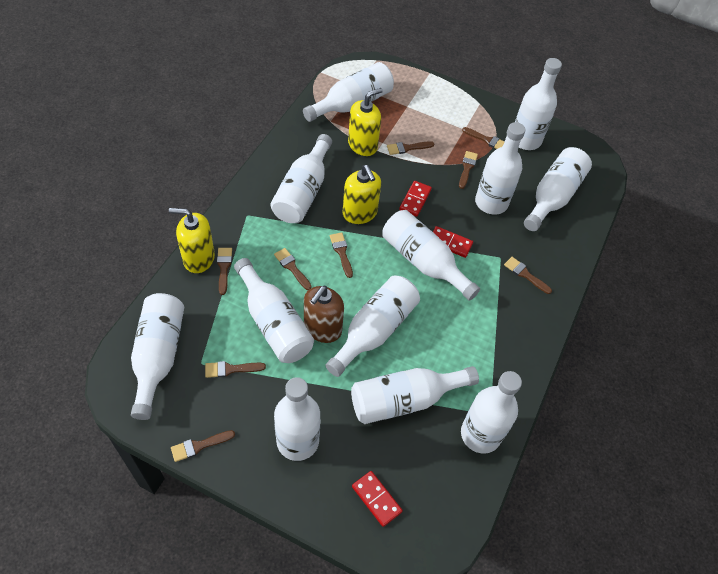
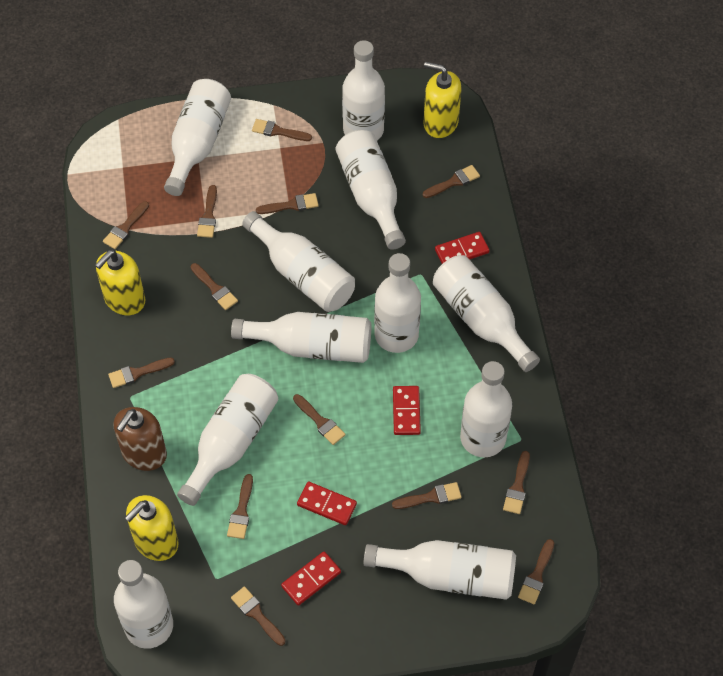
brown brush: [171,430,235,462] [205,361,266,378] [217,248,232,295] [274,248,312,290] [330,232,353,278] [387,141,434,155] [459,151,478,189] [462,127,504,149] [504,257,552,294] = 9 -> [103,201,149,249] [108,358,175,388] [191,263,238,310] [197,185,217,238] [227,474,253,539] [231,586,285,646] [252,119,312,141] [256,193,319,214] [293,394,345,445] [392,482,462,509] [423,165,480,198] [503,451,530,514] [518,539,554,604] = 13
red domino: [352,471,403,527] [399,181,432,217] [433,226,473,258] = 3 -> [281,551,341,606] [297,482,357,525] [393,386,421,435] [435,232,490,264] = 4
white bottle: [131,293,184,420] [234,258,314,363] [271,134,332,223] [274,377,320,461] [303,62,394,122] [325,276,420,377] [351,366,479,424] [382,210,480,301] [461,371,522,453] [475,122,525,215] [515,58,562,150] [524,147,592,231] = 12 -> [114,560,173,649] [164,79,231,196] [177,374,278,506] [231,312,371,363] [242,211,355,312] [336,130,406,250] [342,40,385,141] [363,540,516,600] [374,253,421,353] [433,255,540,372] [460,361,512,458] = 11

